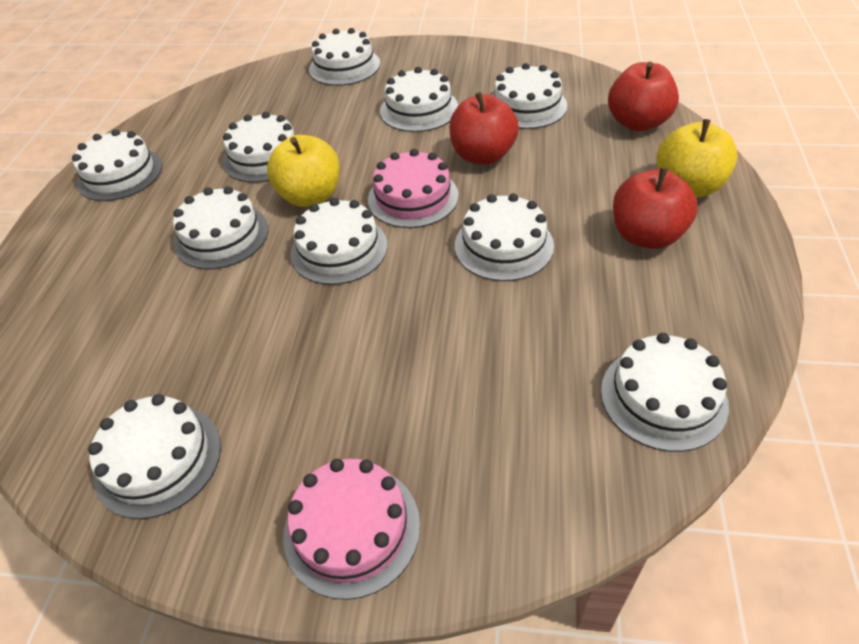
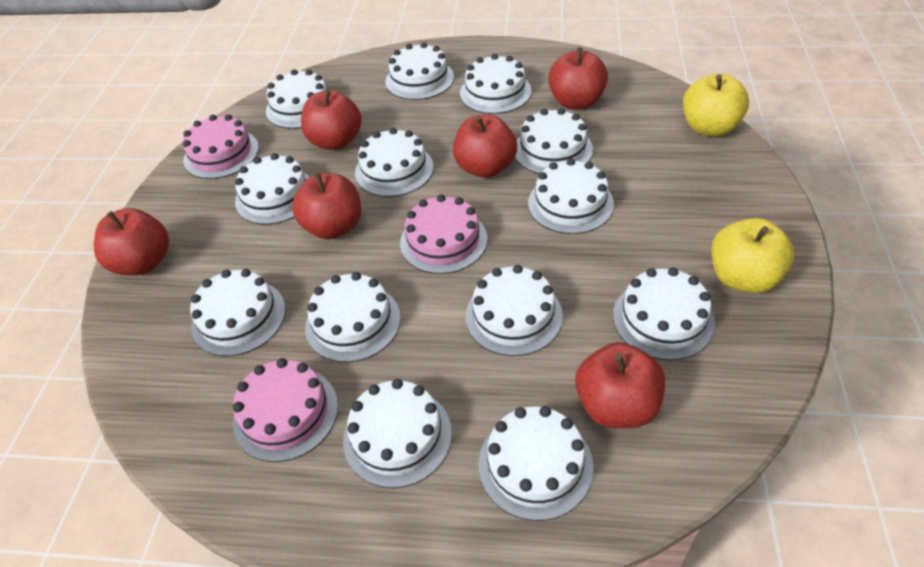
pink cake: [283,459,420,600] [368,149,459,228] = 2 -> [182,114,259,179] [233,358,338,462] [400,194,487,274] = 3
red apple: [449,92,519,165] [608,62,679,131] [613,167,698,249] = 3 -> [94,208,169,275] [292,173,361,240] [301,89,362,150] [453,114,517,178] [548,47,608,109] [575,342,665,428] = 6
white cake: [72,129,162,201] [88,394,221,519] [173,186,268,269] [223,112,295,183] [290,198,387,285] [309,28,380,86] [380,67,458,132] [455,193,554,281] [493,63,567,129] [601,333,729,452] = 10 -> [190,269,285,356] [235,153,309,225] [266,69,327,129] [305,272,401,362] [343,379,452,488] [355,128,433,197] [385,42,454,100] [460,54,531,114] [466,265,563,356] [479,406,594,521] [515,108,593,174] [528,158,614,234] [613,267,715,360] = 13

